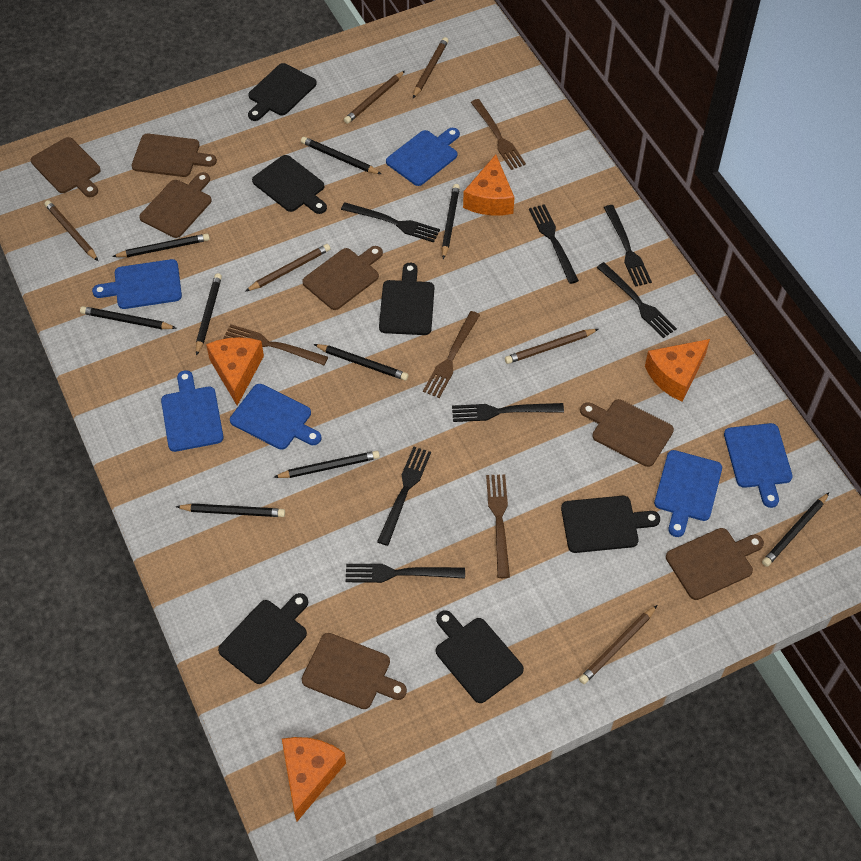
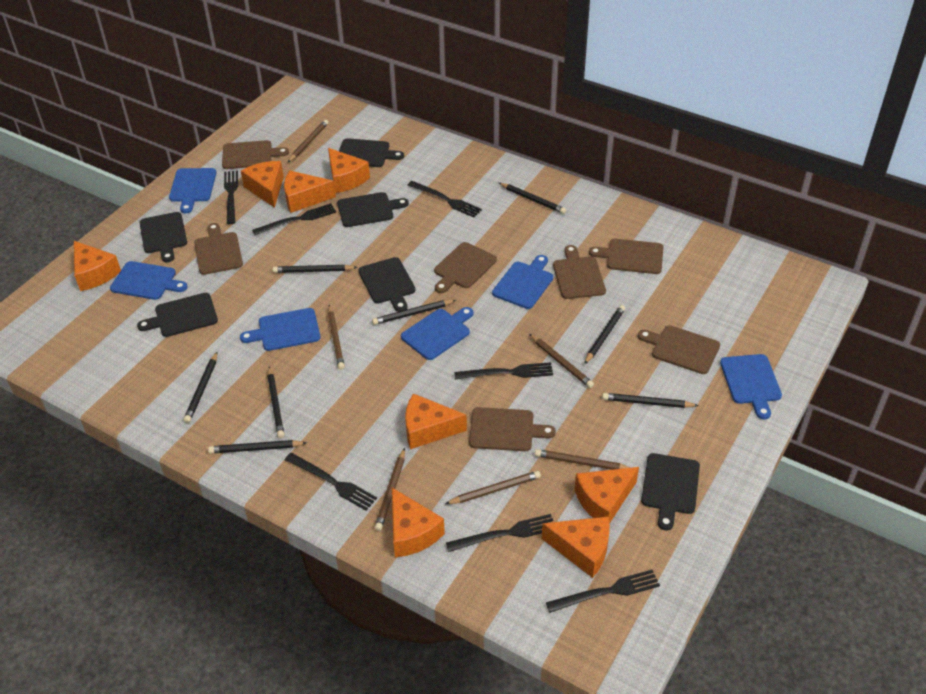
black pencil: [80,306,177,329] [112,234,210,257] [176,503,285,517] [196,273,222,356] [274,451,380,478] [301,137,381,174] [314,344,409,381] [442,184,460,259] [762,493,829,567] = 9 -> [184,352,217,423] [208,440,307,454] [267,367,284,438] [272,265,358,273] [372,300,456,325] [499,183,566,214] [584,305,625,364] [602,393,699,408] = 8
brown fork: [223,324,328,365] [423,311,480,398] [471,99,526,170] [486,474,510,578] = 4 -> none = 0
orange cheese: [206,337,264,406] [282,737,346,821] [463,154,515,216] [645,339,710,402] = 4 -> [74,241,121,291] [241,161,284,208] [284,170,336,213] [328,148,370,193] [392,488,445,557] [405,394,467,449] [542,517,610,578] [574,467,639,524] = 8

